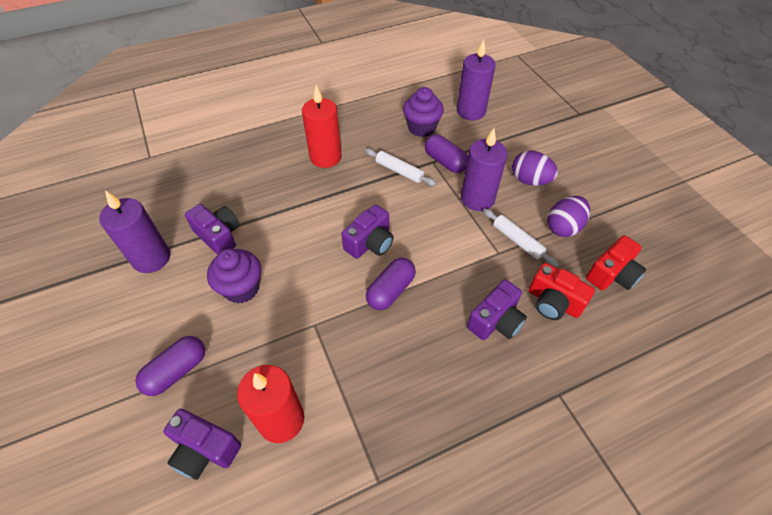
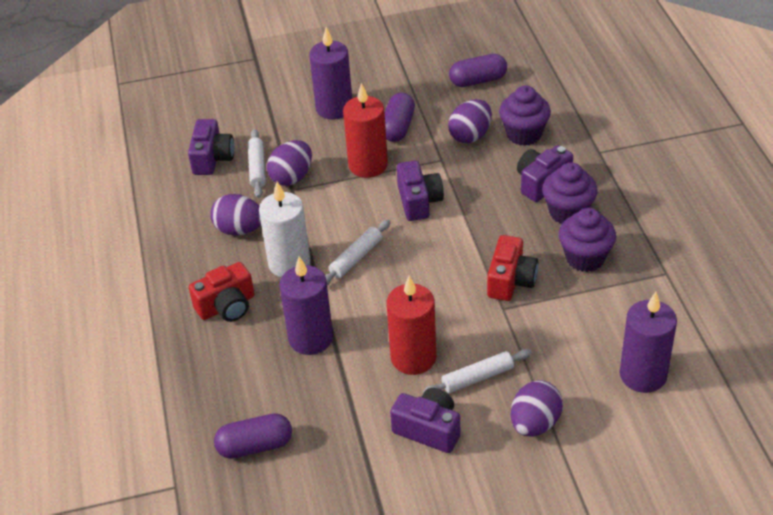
purple cupcake: [207,249,261,303] [403,87,444,137] = 2 -> [499,85,551,146] [542,162,598,224] [559,208,616,272] = 3
purple egg: [512,151,558,186] [547,196,590,237] = 2 -> [211,194,261,235] [267,140,312,186] [448,99,492,144] [511,380,563,437] = 4
white candle: none = 0 -> [259,182,311,277] = 1
white rolling pin: [365,148,436,186] [483,209,559,267] = 2 -> [248,129,266,198] [325,220,391,285] [423,349,532,394] = 3

